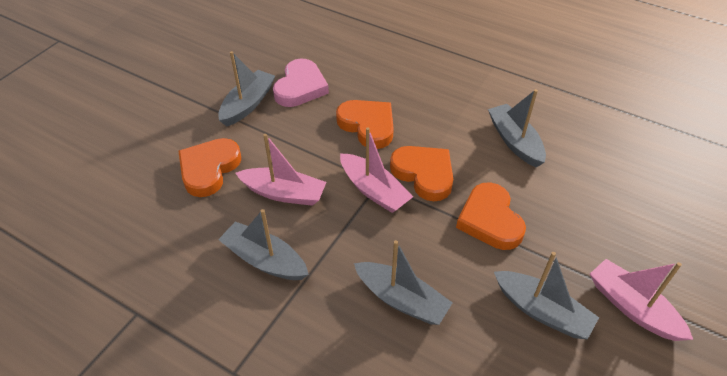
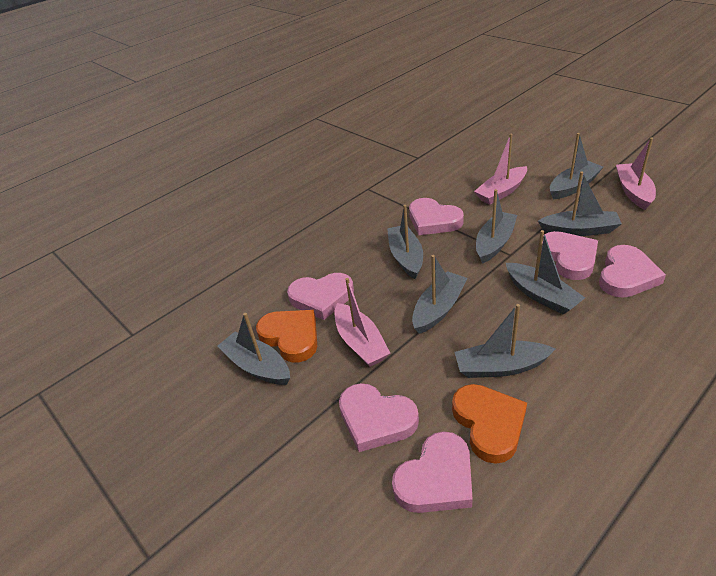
grey boat: [218,51,275,126] [218,209,309,280] [354,240,453,325] [488,89,546,167] [494,252,599,339] = 5 -> [217,313,290,385] [387,205,423,279] [412,255,467,334] [455,304,555,378] [476,189,517,264] [506,230,585,314] [538,172,622,236] [550,133,603,200] = 8
orange heart: [178,138,241,197] [336,100,394,149] [390,146,453,201] [456,182,526,250] = 4 -> [256,310,317,363] [452,384,527,464] = 2
pink heart: [273,59,329,107] = 1 -> [287,273,354,320] [339,383,419,452] [392,431,473,513] [409,198,464,235] [541,231,598,280] [599,245,666,298] = 6

